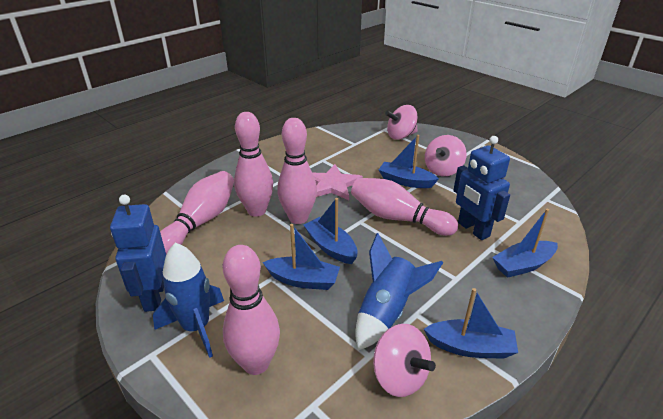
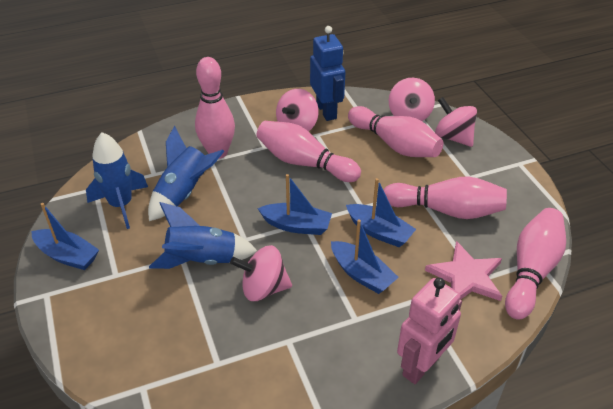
blue boat: [263,224,340,290] [304,198,358,264] [379,135,439,188] [424,288,518,359] [492,209,558,278] = 5 -> [31,203,99,270] [258,174,332,235] [331,219,399,294] [346,178,416,247] = 4
blue robot: [110,194,166,312] [453,136,510,240] = 2 -> [310,26,345,121] = 1
blue rocket: [153,243,224,358] [355,233,443,350] = 2 -> [86,132,148,229] [148,126,224,221] [149,202,257,269] = 3
pink robot: none = 0 -> [397,278,462,384] = 1
pink spinning top: [373,324,436,397] [385,105,418,140] [425,135,467,176] = 3 -> [230,245,292,301] [276,89,319,132] [389,78,435,121] [435,97,477,147] = 4

